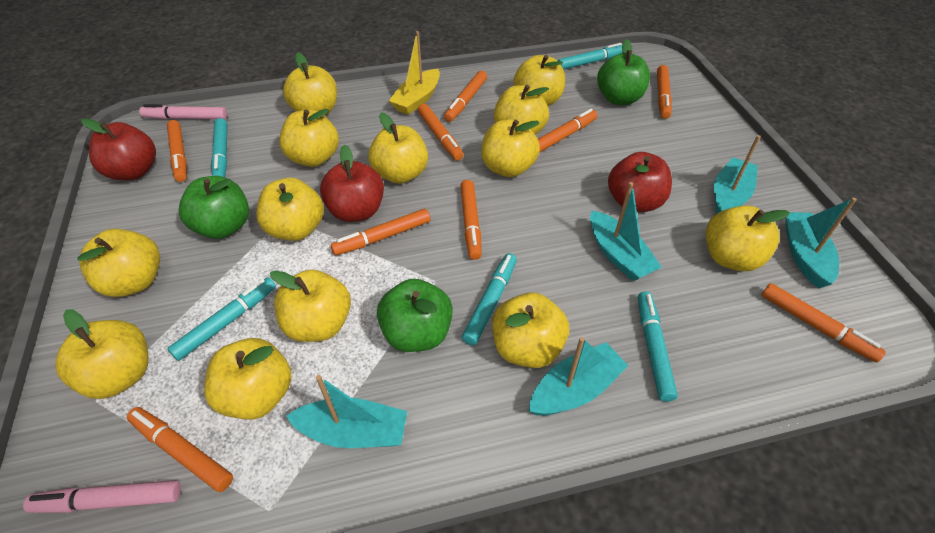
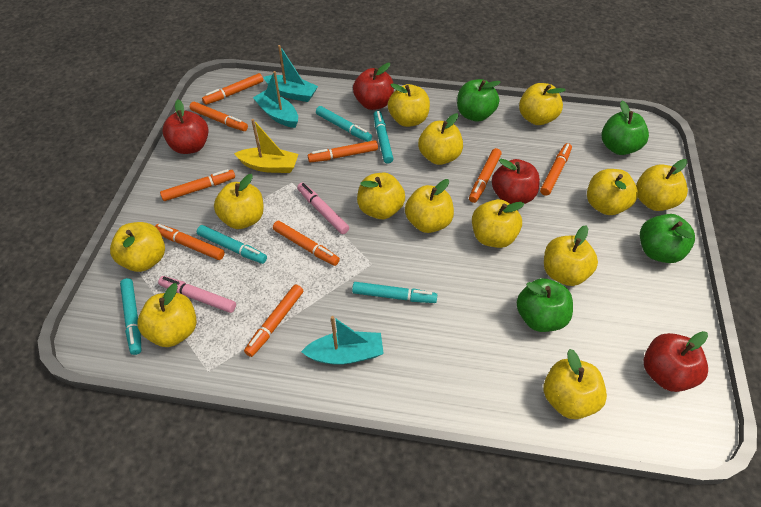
green apple: [179,176,249,239] [377,279,453,352] [597,39,650,105] = 3 -> [457,79,501,122] [516,278,573,332] [601,101,649,155] [640,214,695,263] = 4
red apple: [81,118,156,180] [320,145,384,222] [608,152,672,212] = 3 -> [162,99,208,154] [353,63,394,110] [492,159,540,204] [644,331,708,392] = 4
turquoise boat: [286,375,407,448] [529,337,629,416] [590,182,662,281] [714,135,761,214] [785,198,857,288] = 5 -> [253,71,298,128] [264,45,318,102] [301,316,384,365] = 3

